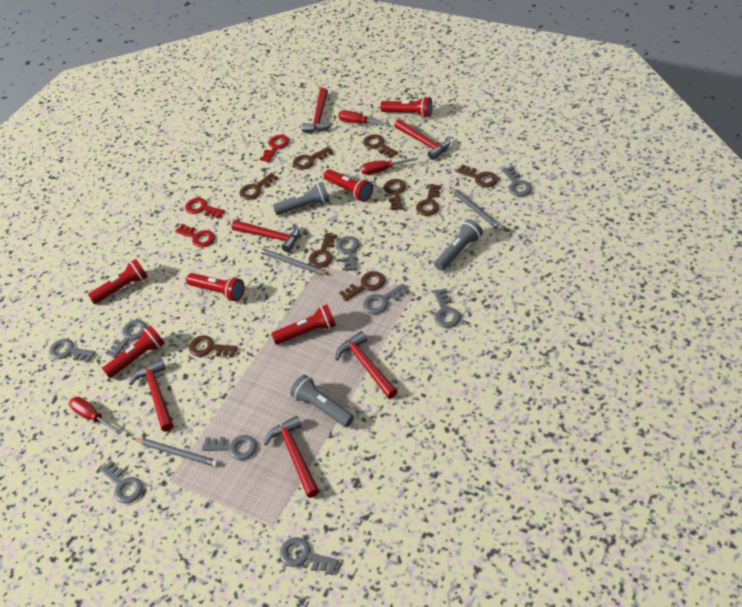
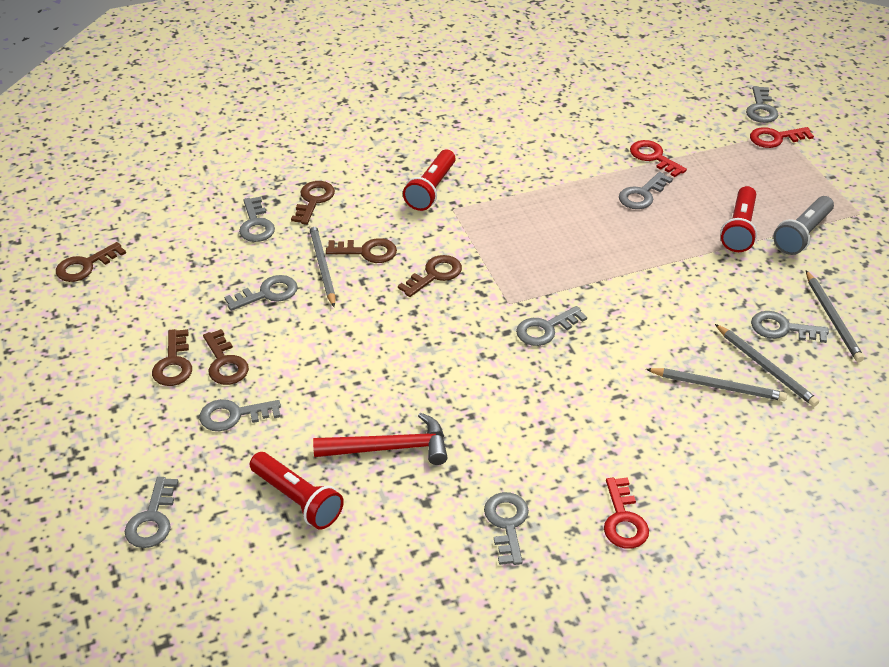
brown key: [189,335,238,357] [239,173,278,200] [293,147,333,170] [309,233,337,268] [339,271,385,301] [363,134,398,158] [384,179,406,210] [416,184,441,216] [456,164,498,188] = 9 -> [56,242,126,282] [152,329,192,386] [203,329,249,385] [291,181,335,224] [326,238,397,263] [398,255,462,297] = 6
grey flashlight: [273,182,330,215] [290,375,354,427] [434,219,483,271] = 3 -> [773,196,834,255] = 1
grey pencil: [133,438,219,467] [258,248,329,275] [450,187,503,231] = 3 -> [309,223,335,307] [646,368,787,401] [715,324,819,407] [806,270,864,362] = 4
red flashlight: [88,259,148,304] [102,325,165,378] [186,273,244,301] [271,304,336,345] [324,169,373,202] [380,96,432,118] = 6 -> [250,452,344,529] [403,150,456,211] [721,186,757,252] = 3
red hammer: [129,359,173,431] [231,220,300,252] [264,416,319,498] [302,88,333,133] [336,331,398,399] [394,119,450,160] = 6 -> [313,412,448,465] = 1
red screwdriver: [69,397,122,435] [338,110,390,126] [361,157,418,175] = 3 -> none = 0

